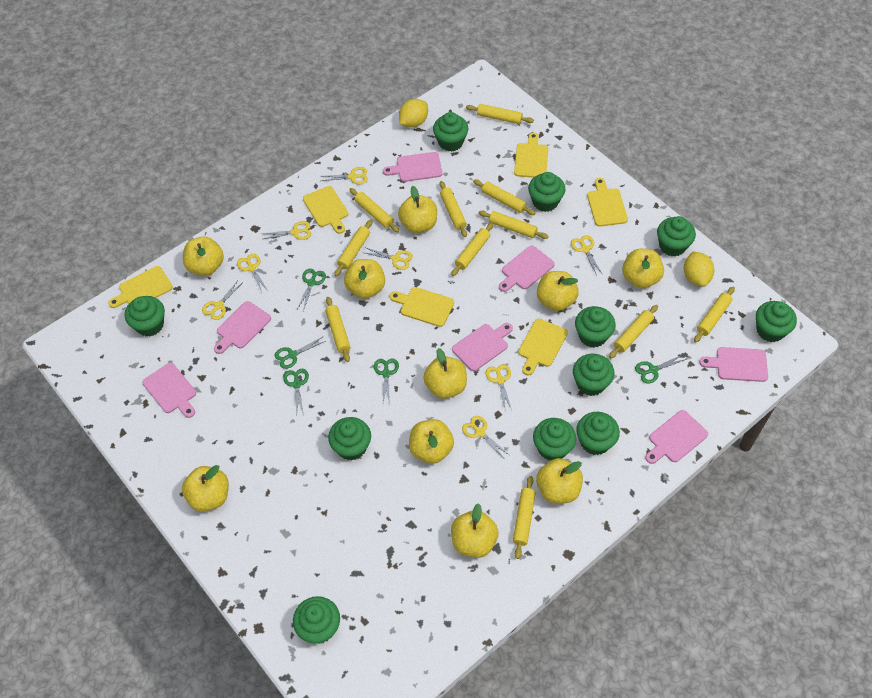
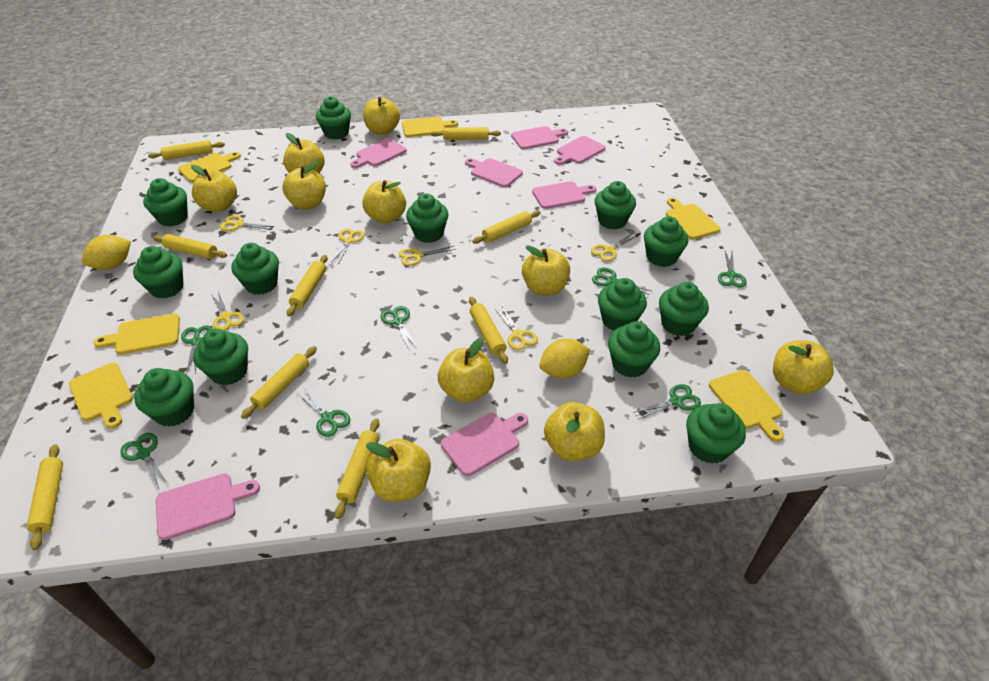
green cupcake: [125,296,165,337] [293,596,340,644] [328,417,371,461] [433,112,469,152] [528,172,566,212] [533,418,576,461] [573,354,615,396] [575,306,616,348] [576,412,620,455] [657,216,696,257] [756,301,797,342] = 11 -> [133,246,184,298] [134,368,194,427] [143,178,188,227] [193,329,248,385] [231,243,279,295] [316,96,351,140] [406,194,448,243] [595,181,636,229] [598,278,647,331] [608,321,660,378] [644,216,688,267] [659,282,709,336] [686,403,746,464] = 13
green scissors: [275,337,325,369] [283,369,309,416] [297,268,326,311] [374,358,399,405] [635,354,687,383] = 5 -> [120,433,168,489] [181,325,212,374] [297,388,351,437] [380,306,417,351] [592,268,651,295] [633,384,701,419] [718,251,747,288] = 7
yellow rolling pin: [325,297,350,362] [334,220,372,276] [349,188,399,232] [440,181,467,237] [451,222,493,276] [466,104,534,124] [473,179,535,215] [479,211,549,239] [513,476,536,559] [609,305,658,358] [694,287,735,342] = 11 -> [27,444,63,550] [148,140,225,160] [153,234,227,259] [241,346,317,419] [287,255,328,317] [335,418,380,519] [431,127,501,140] [469,297,508,364] [472,210,541,244] = 9
yellow scissors: [202,281,242,320] [237,254,268,292] [263,221,311,240] [322,167,368,185] [365,248,413,270] [462,416,509,458] [486,364,512,410] [571,235,602,276] = 8 -> [211,292,244,331] [220,215,275,231] [331,228,365,264] [399,246,456,266] [495,306,538,350] [591,233,637,262] = 6

